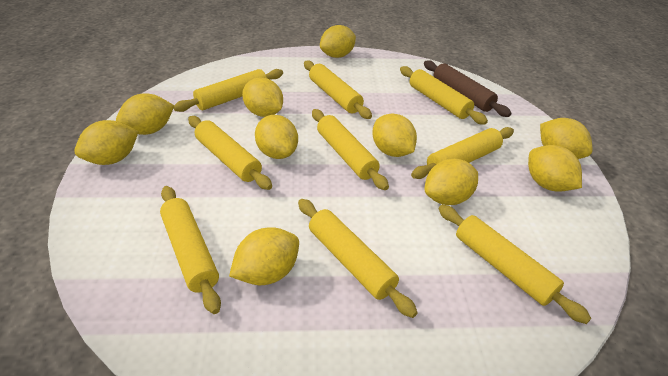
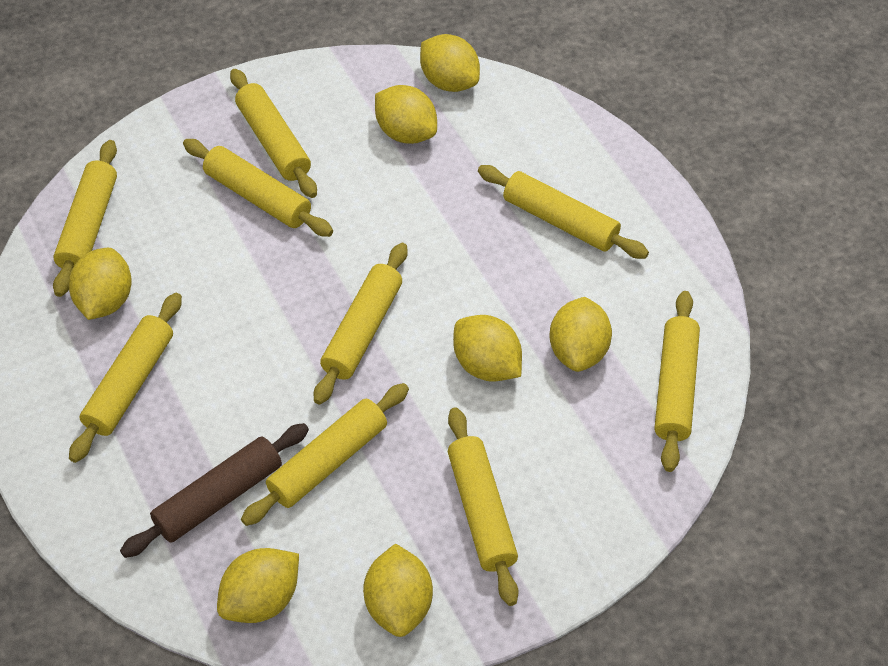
yellow lemon: [74,120,139,165] [116,93,175,135] [229,228,299,285] [242,78,283,117] [255,115,298,159] [320,25,356,58] [372,113,417,157] [425,159,478,205] [528,145,582,192] [540,118,593,159] = 10 -> [69,248,132,320] [217,548,299,623] [363,544,433,637] [375,85,437,144] [420,34,480,92] [453,315,522,382] [549,297,612,372] = 7

